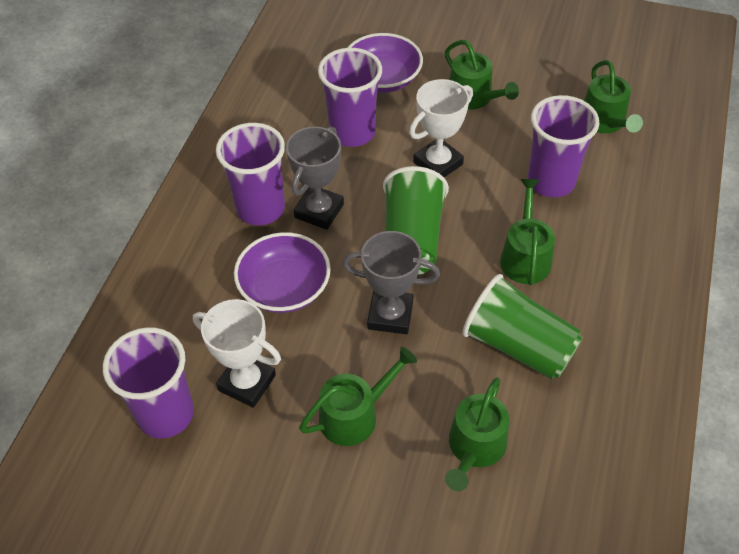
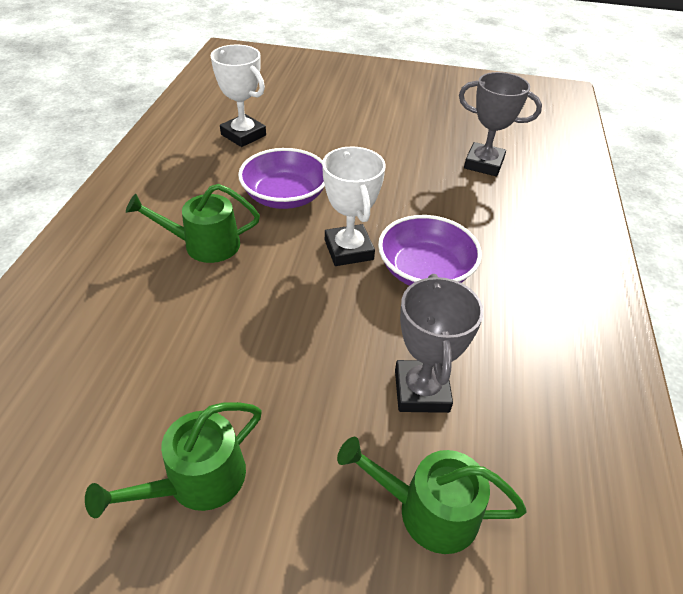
green cup: [383,166,449,275] [462,274,583,380] = 2 -> none = 0
green watering can: [299,347,417,446] [445,40,519,110] [445,377,509,491] [500,179,555,285] [584,60,643,133] = 5 -> [85,402,262,518] [126,184,260,263] [337,437,526,554] = 3
purple cup: [103,327,194,439] [216,123,285,226] [318,48,382,147] [528,95,599,198] = 4 -> none = 0

